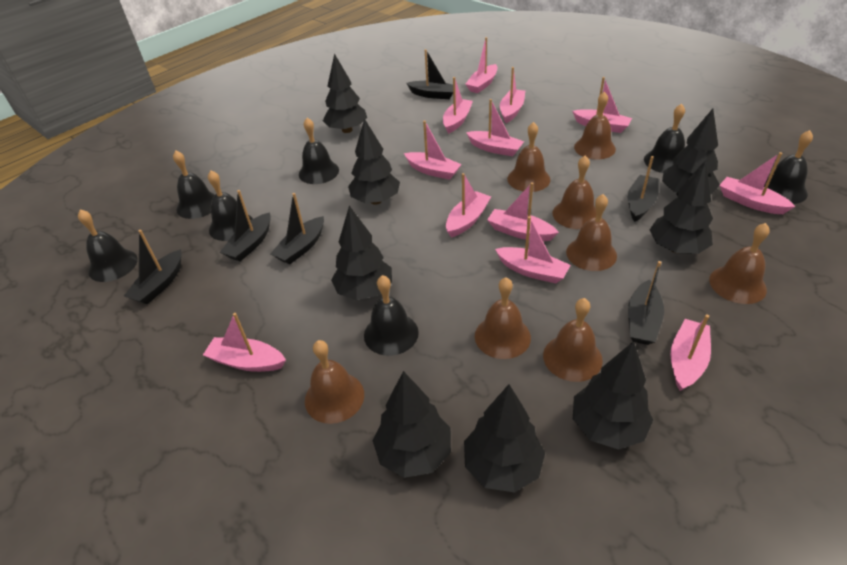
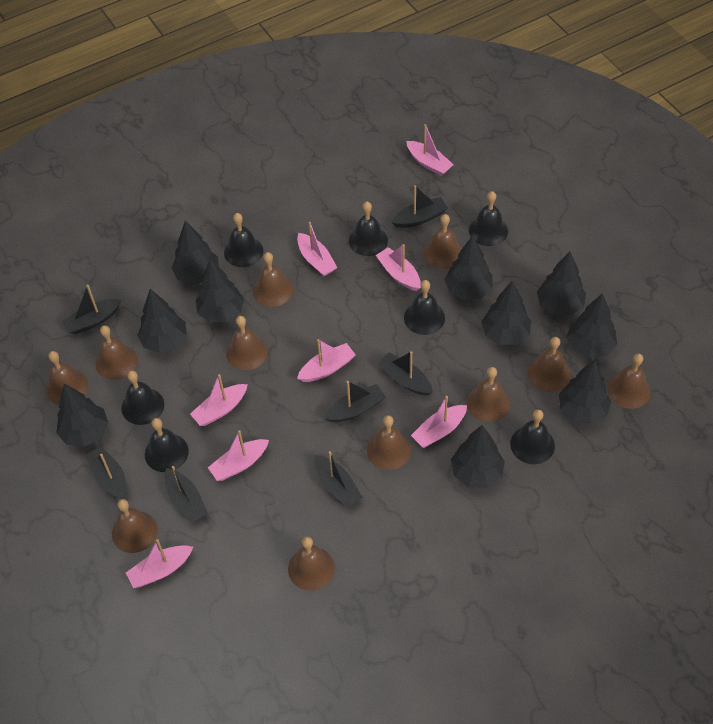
black boat: [124,230,181,304] [220,190,271,261] [270,193,324,264] [406,49,453,99] [628,156,659,222] [628,261,664,345] = 6 -> [62,285,121,334] [85,446,127,499] [164,466,207,523] [314,451,362,508] [324,381,386,422] [378,351,433,395] [392,185,448,228] = 7
black tree: [323,53,367,133] [331,206,392,300] [348,118,400,205] [373,371,451,478] [464,384,545,492] [573,341,653,450] [650,160,713,254] [662,109,720,194] = 8 -> [56,383,108,447] [137,289,187,353] [172,220,219,285] [196,259,244,322] [444,235,493,300] [451,425,505,488] [481,281,531,345] [537,251,586,316] [559,360,611,424] [566,294,617,358] = 10
brown bell: [305,340,364,424] [475,277,531,359] [507,122,551,192] [543,298,603,382] [552,156,596,229] [566,194,617,271] [574,92,616,159] [709,223,770,304] = 8 -> [46,351,88,405] [95,325,137,380] [112,499,157,553] [226,316,268,370] [253,252,293,307] [288,536,335,591] [367,415,411,470] [424,214,462,269] [467,367,510,422] [528,337,571,392] [607,353,651,409] = 11
pink boat: [203,313,286,372] [404,121,462,180] [443,77,473,134] [446,173,491,238] [465,37,498,93] [466,99,524,156] [487,182,559,241] [495,216,570,284] [500,67,525,123] [573,77,632,133] [671,315,711,391] [719,152,795,214] = 12 -> [126,539,193,588] [190,374,248,426] [208,430,269,481] [297,222,338,276] [297,339,356,382] [376,244,421,291] [406,124,454,176] [411,396,467,448] = 8

